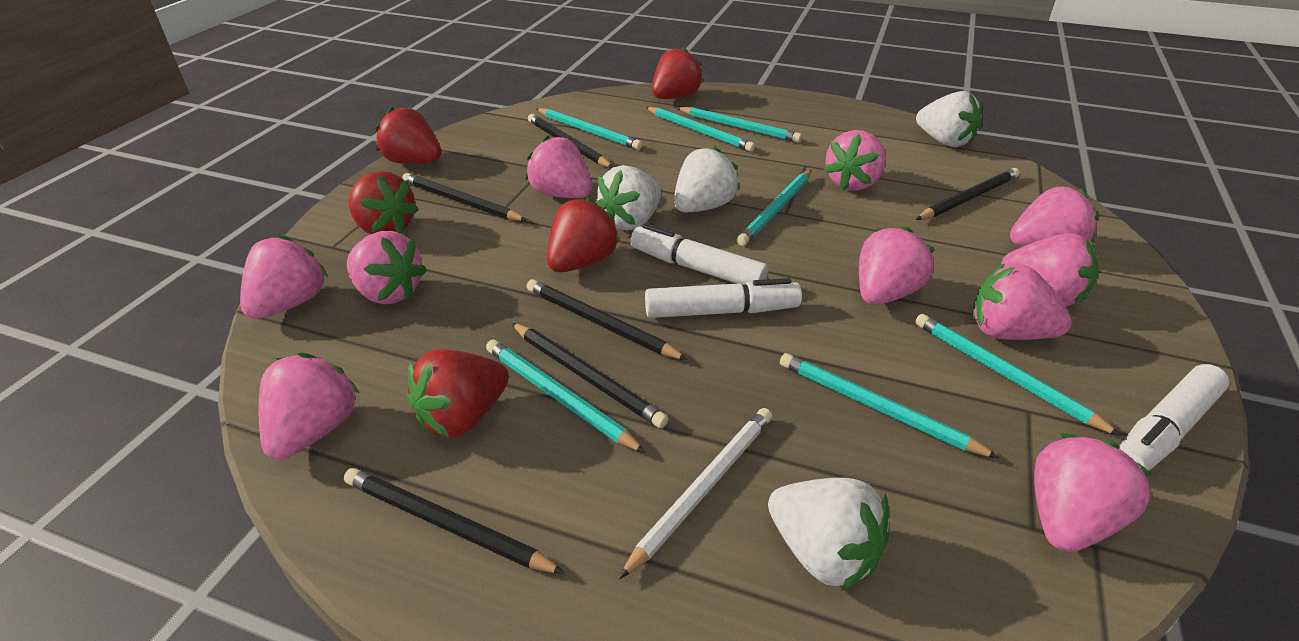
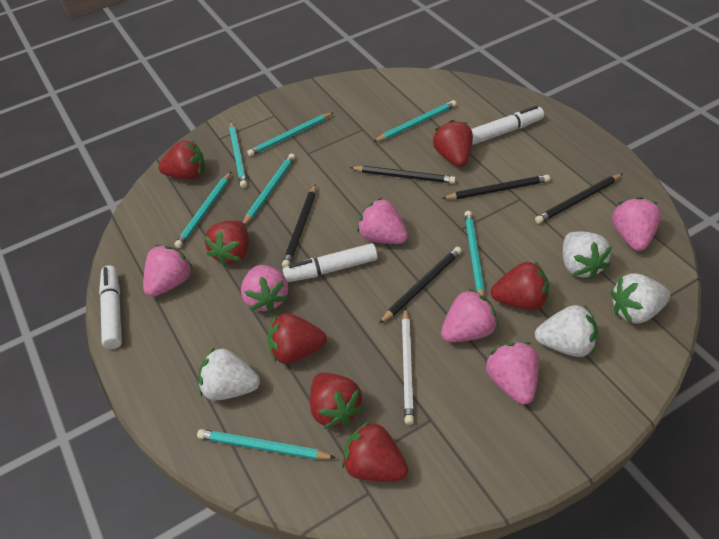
black pencil: [344,468,565,574] [402,173,527,221] [511,323,669,428] [527,279,688,360] [528,114,613,168] [916,168,1020,220] = 6 -> [282,184,316,267] [349,166,456,184] [379,247,462,324] [442,175,550,199] [535,174,622,224] = 5
pink strawberry: [240,235,328,319] [258,352,359,460] [347,231,427,304] [525,136,592,198] [824,130,886,191] [859,226,935,305] [971,263,1072,340] [1001,233,1099,306] [1010,187,1099,247] [1034,433,1153,552] = 10 -> [143,245,193,297] [241,265,288,313] [357,198,408,244] [441,288,498,342] [486,342,539,404] [612,197,661,251] = 6
red strawberry: [348,171,419,234] [376,106,442,164] [407,349,509,438] [547,197,620,272] [652,47,703,99] = 5 -> [158,140,205,180] [204,220,249,266] [267,313,327,364] [310,373,364,429] [342,420,408,482] [433,120,473,167] [491,261,549,310] = 7

